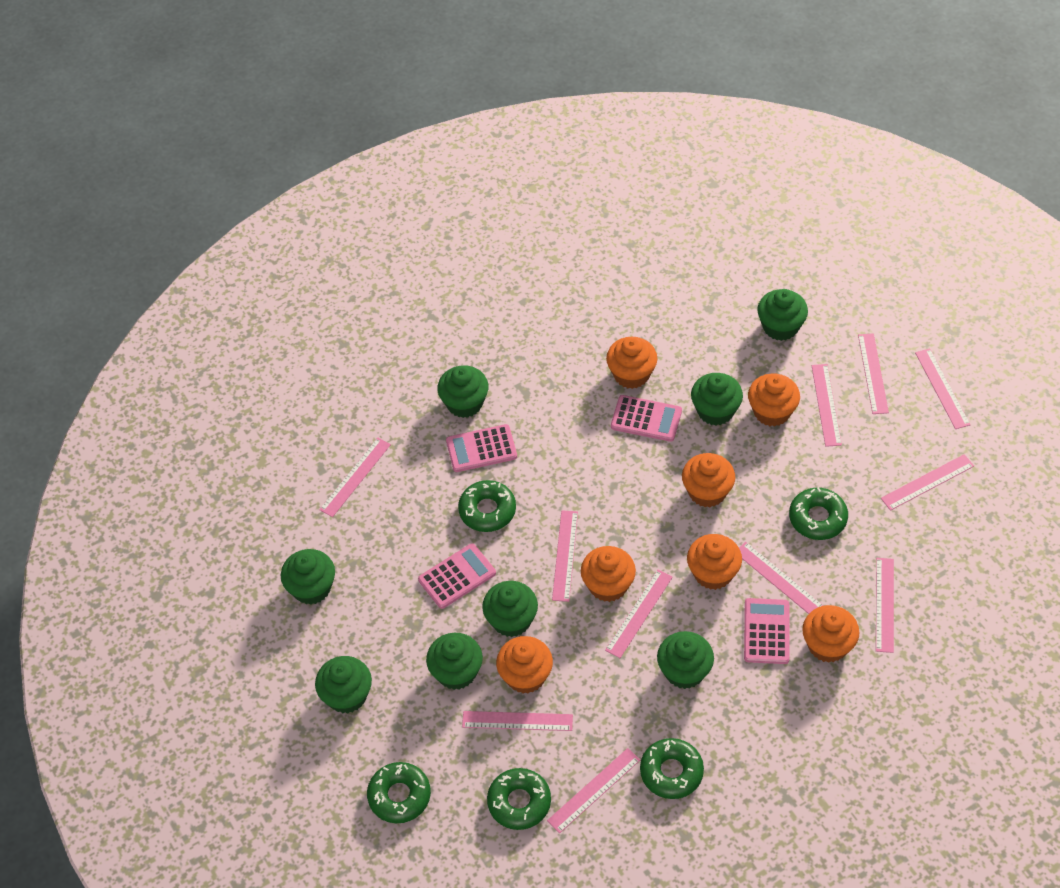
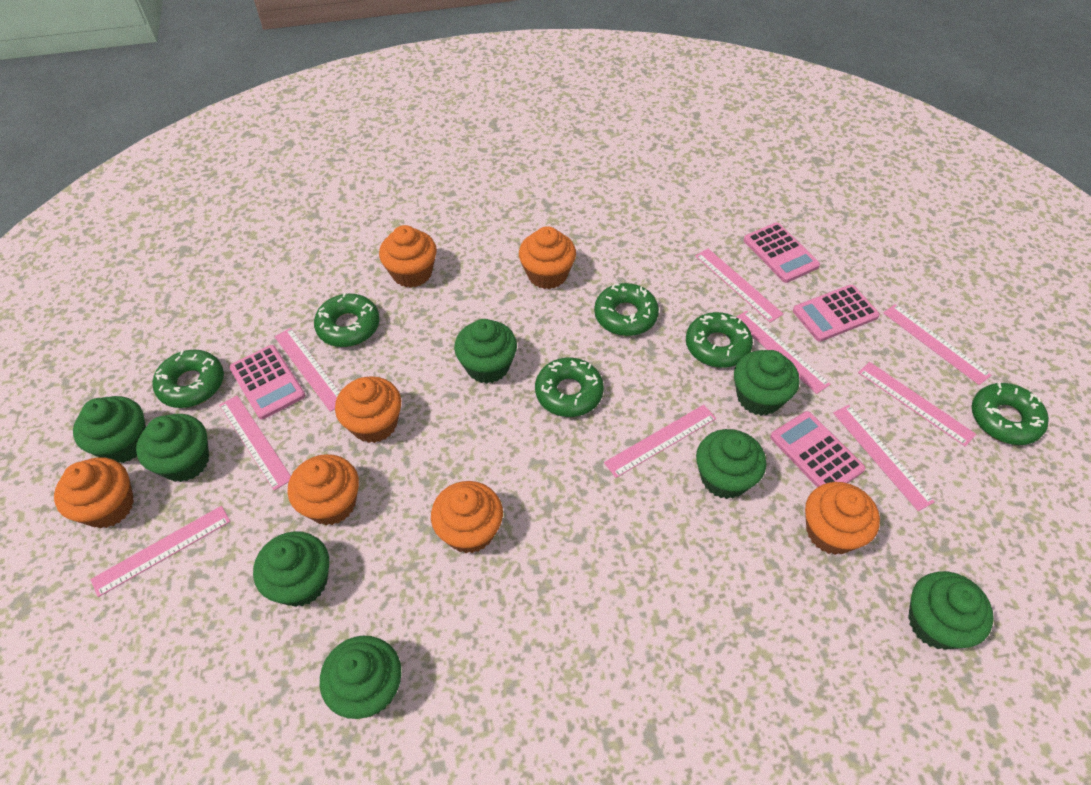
green donut: [367,762,431,823] [458,480,516,532] [487,768,551,830] [640,738,704,799] [789,487,848,540] = 5 -> [153,349,224,408] [314,293,380,347] [535,358,604,417] [594,283,659,336] [686,312,753,368] [972,383,1049,445] = 6
pink ruler: [319,437,391,517] [462,711,573,731] [547,748,640,834] [552,511,578,602] [605,570,673,658] [739,542,824,614] [812,364,842,447] [858,333,889,414] [876,558,894,653] [881,454,974,511] [915,348,971,429] = 11 -> [90,506,230,597] [219,395,291,491] [274,328,340,412] [604,405,716,478] [695,249,783,323] [737,311,831,394] [833,405,935,511] [858,362,976,447] [883,304,991,385] = 9

